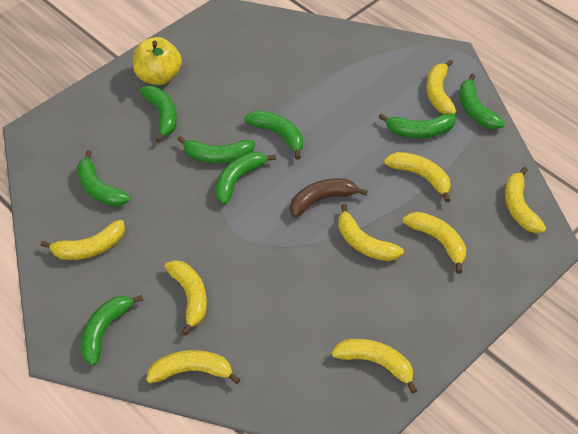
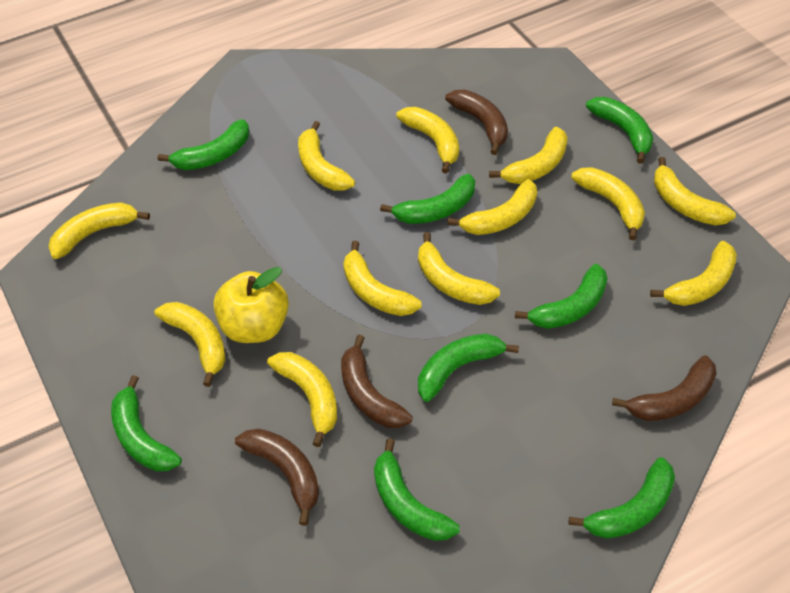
brown banana: [290,178,368,217] = 1 -> [235,428,319,526] [341,335,413,428] [445,90,508,155] [612,355,717,421] = 4
yellow banana: [41,220,125,260] [146,350,241,384] [165,260,207,335] [331,339,417,393] [338,204,404,261] [384,152,451,202] [403,212,466,273] [426,59,457,114] [505,167,546,233] = 9 -> [48,202,150,259] [154,302,226,387] [267,352,337,447] [298,121,355,191] [343,241,422,316] [396,107,459,174] [418,232,500,305] [447,179,537,235] [489,127,568,184] [571,167,645,240] [650,241,737,306] [654,157,736,226] = 12

